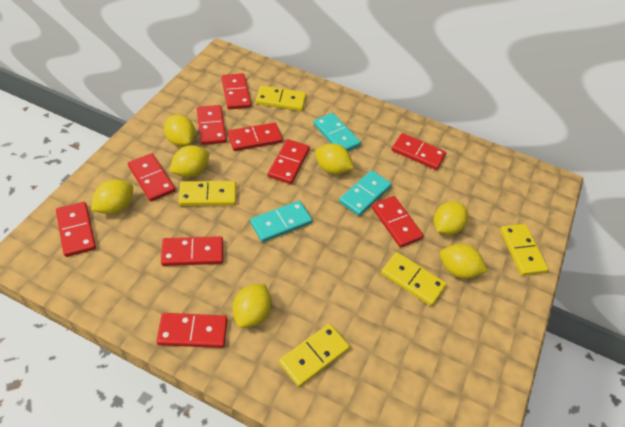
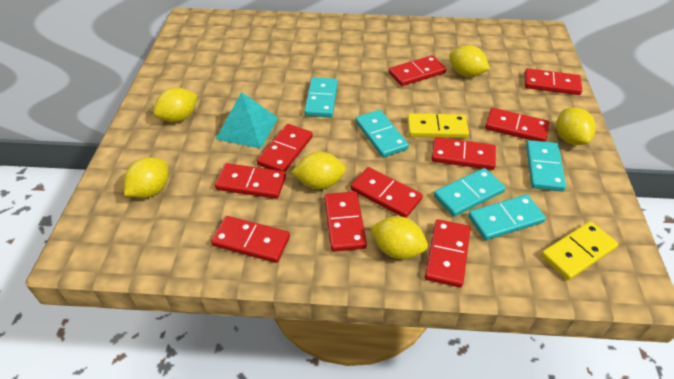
turquoise domino: [250,201,312,242] [313,113,361,151] [339,170,392,216] = 3 -> [304,77,338,117] [356,110,409,157] [434,168,506,217] [468,195,546,240] [526,140,566,191] = 5
turquoise pyramid: none = 0 -> [216,92,278,149] = 1
yellow domino: [179,181,236,206] [256,85,306,111] [279,324,350,387] [381,252,447,306] [500,224,548,276] = 5 -> [407,113,469,138] [541,221,618,280] = 2
yellow lemon: [91,180,133,214] [164,115,196,147] [169,145,209,177] [233,284,271,328] [315,143,354,175] [434,201,468,235] [440,244,487,279] = 7 -> [124,157,168,198] [153,88,198,122] [292,152,346,189] [370,216,428,259] [449,45,490,77] [556,107,596,145] = 6

